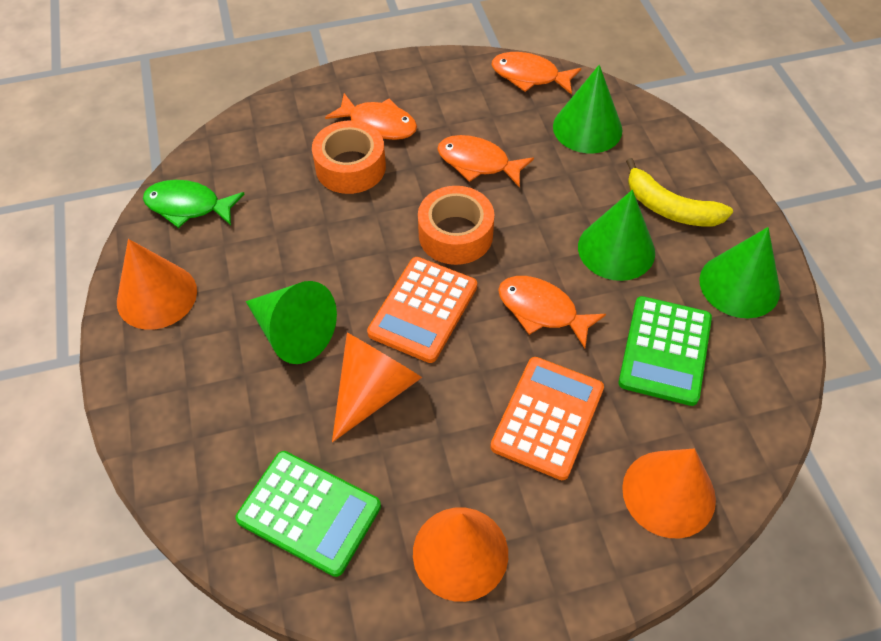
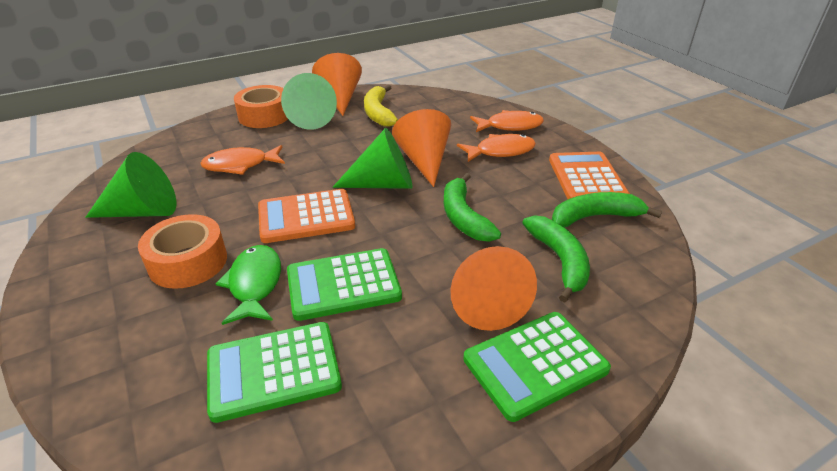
green banana: none = 0 -> [444,173,501,242] [522,216,590,303] [552,192,662,228] = 3
green calculator: [236,451,381,577] [618,296,712,406] = 2 -> [207,322,342,423] [287,248,402,321] [463,312,611,422] = 3
green cone: [246,281,337,364] [553,65,622,153] [578,190,655,281] [699,227,780,318] = 4 -> [85,152,176,218] [281,73,337,130] [332,128,412,189] = 3
orange cone: [117,239,197,330] [332,333,422,442] [413,507,508,602] [622,448,716,539] = 4 -> [312,53,362,116] [392,109,451,187] [450,246,537,331] = 3
orange fish: [325,93,417,140] [437,135,534,188] [492,52,581,95] [498,276,606,348] = 4 -> [200,145,285,175] [457,134,536,162] [470,110,544,132] = 3

